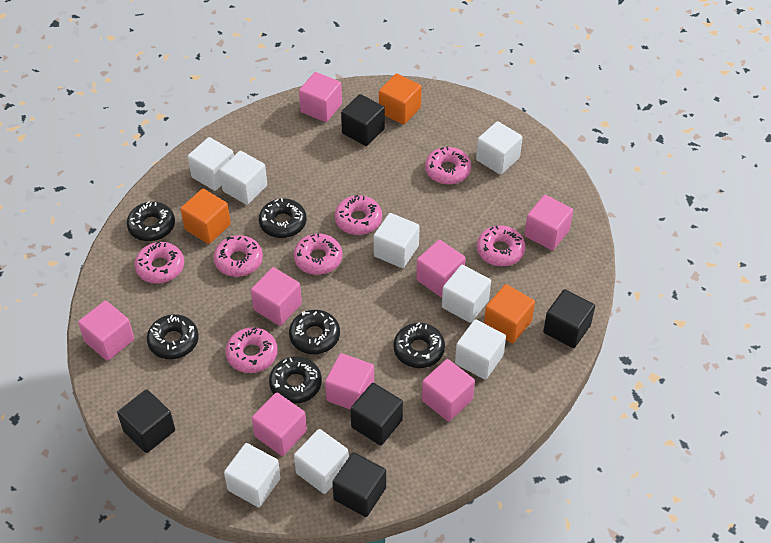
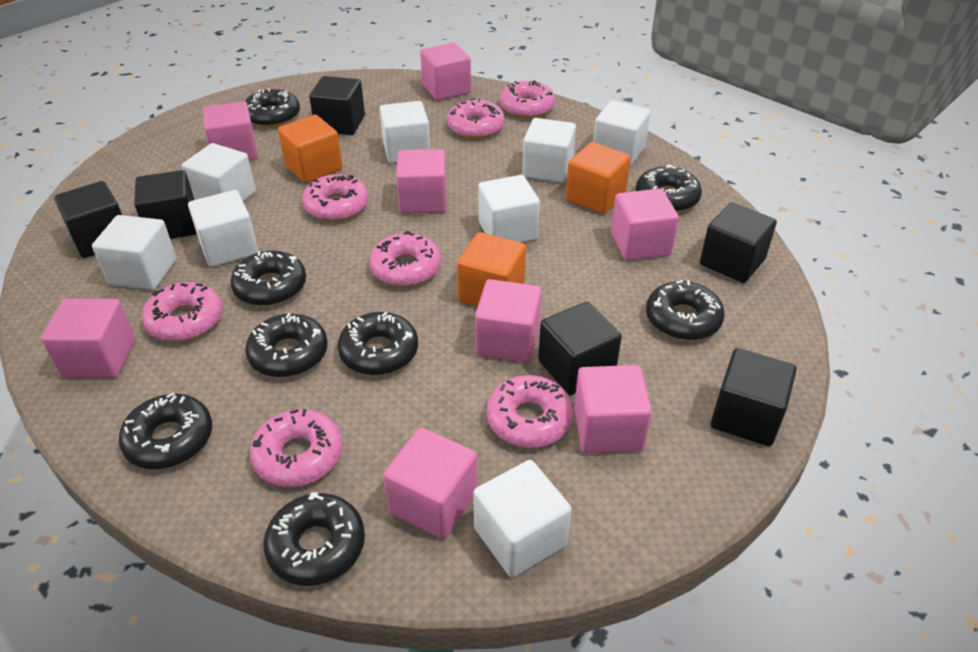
black cube: [117,389,175,453] [332,452,386,517] [341,94,385,146] [350,383,403,446] [543,289,595,348] = 5 -> [54,181,122,258] [134,170,197,239] [309,76,365,135] [538,302,622,395] [700,202,777,283] [711,348,797,446] = 6
black donut: [127,201,175,241] [147,314,199,359] [259,198,307,238] [269,357,322,404] [289,310,340,354] [393,323,445,368] = 6 -> [119,392,212,469] [231,251,306,306] [245,88,300,127] [245,313,328,377] [264,492,365,586] [338,311,418,375] [636,165,702,212] [646,280,725,340] = 8

